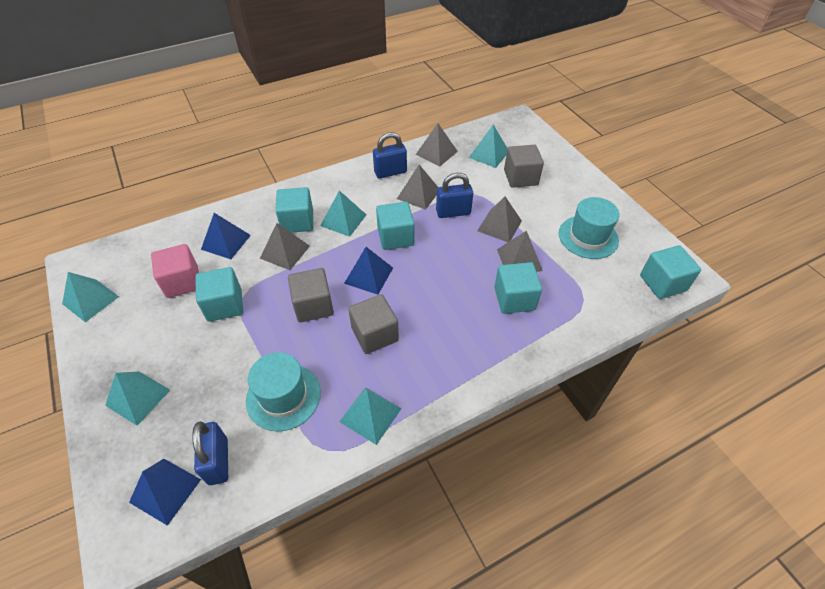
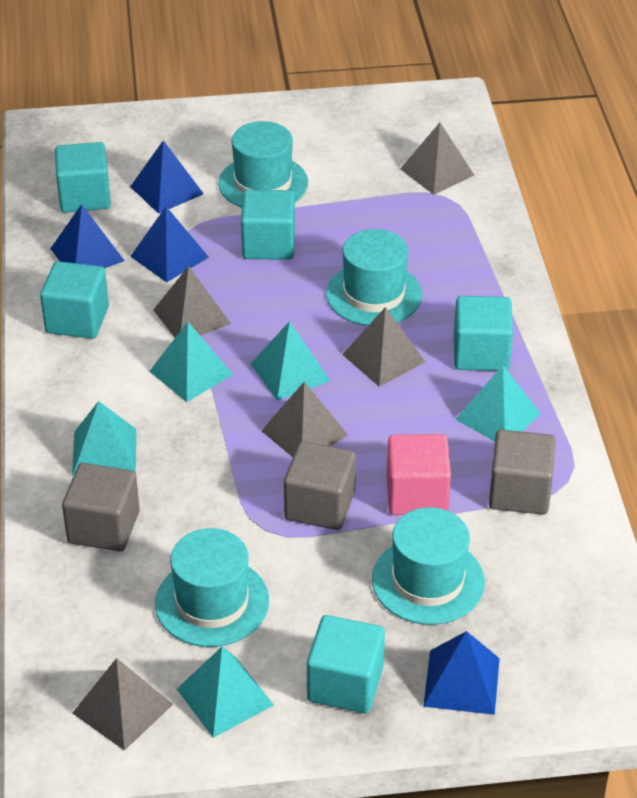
blue padlock: [192,421,228,485] [373,132,407,179] [436,173,473,218] = 3 -> none = 0
blue pyramid: [129,459,201,526] [201,213,251,259] [344,247,393,295] = 3 -> [50,204,125,268] [130,140,204,214] [130,207,209,282] [423,631,500,715] = 4
turquoise hat: [246,352,321,431] [559,197,619,259] = 2 -> [155,528,269,647] [218,121,308,208] [326,229,422,326] [372,507,485,625] = 4

